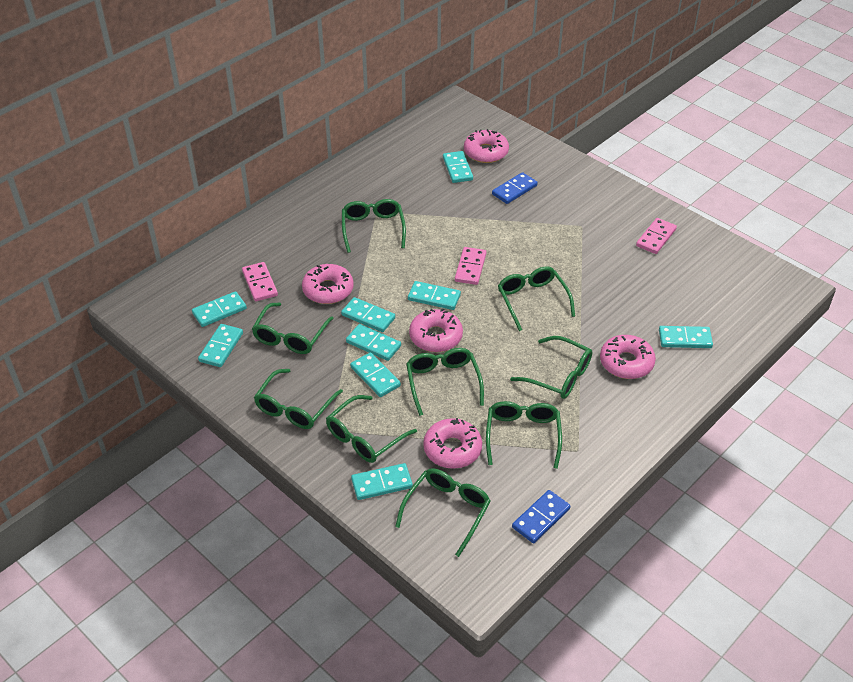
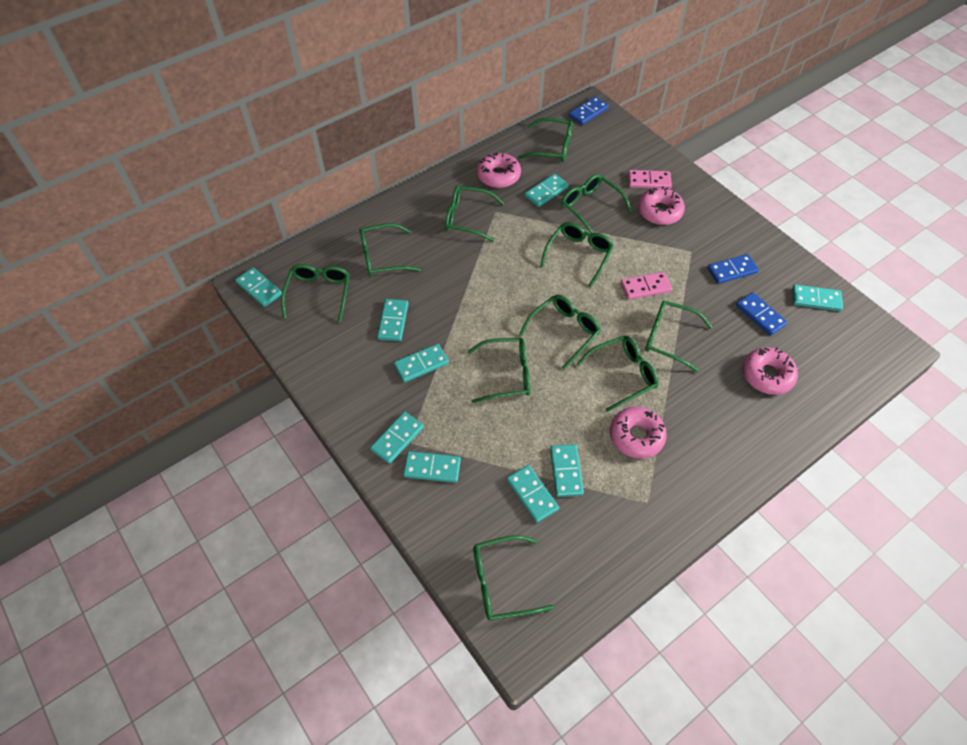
blue domino: [492,172,538,204] [512,490,570,543] = 2 -> [569,96,609,125] [707,254,759,284] [736,292,788,336] = 3
green glasses: [252,303,334,354] [254,369,343,429] [326,395,417,463] [342,199,406,253] [395,468,491,557] [406,348,484,416] [486,401,562,469] [498,266,575,331] [510,336,592,399] = 9 -> [281,264,350,322] [360,223,421,277] [445,186,505,242] [467,338,530,403] [473,535,554,621] [518,118,573,162] [519,295,601,370] [540,222,614,287] [561,174,632,233] [576,336,659,412] [645,301,713,372] = 11
pink domino: [242,262,278,301] [455,247,486,285] [636,218,677,254] = 3 -> [621,272,672,300] [628,170,672,189] = 2
pink donut: [302,264,354,304] [409,308,463,352] [423,418,482,469] [464,129,509,163] [600,335,656,379] = 5 -> [477,153,521,188] [610,407,667,459] [638,186,685,225] [742,347,798,395] = 4

